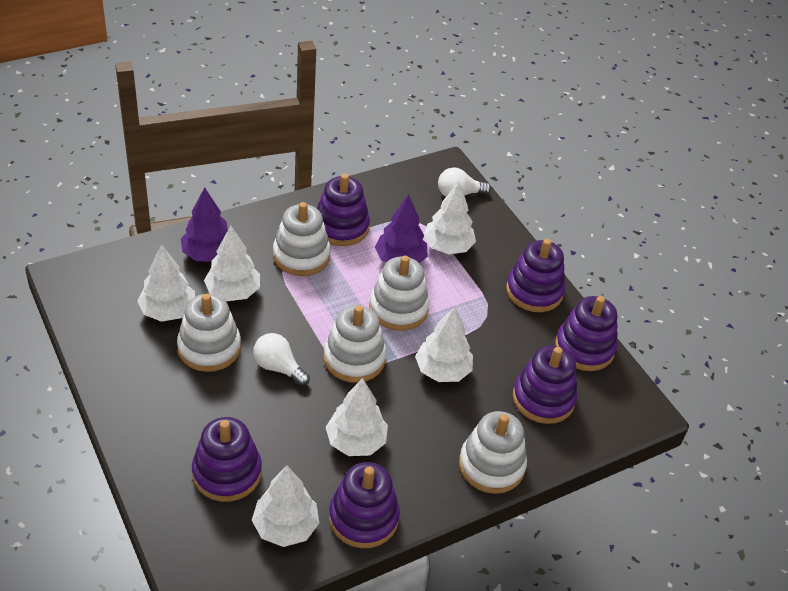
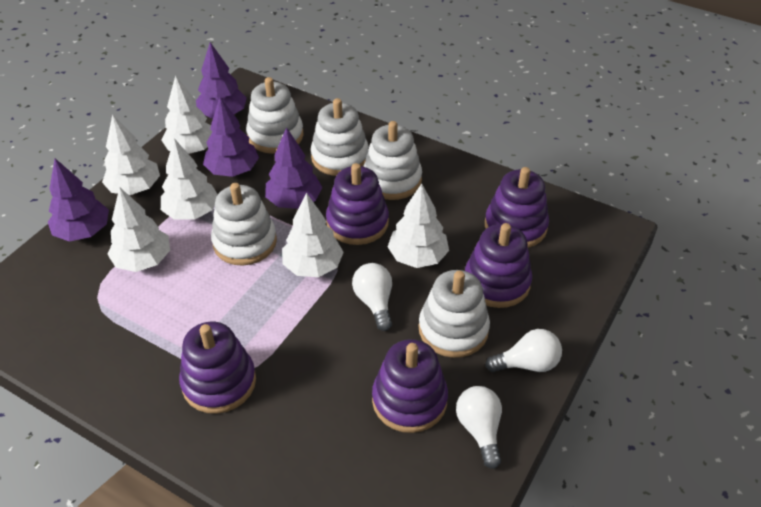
purple stacking toy: [192,417,262,502] [317,174,370,246] [329,462,400,548] [506,239,565,312] [513,346,578,424] [555,296,618,371] = 6 -> [179,322,256,414] [326,163,389,245] [372,339,448,433] [465,223,532,308] [485,167,549,248] = 5
purple tree: [181,187,228,262] [375,194,428,263] = 2 -> [48,158,109,242] [196,42,247,118] [203,97,259,177] [265,127,323,209] = 4
white light bulb: [253,333,310,386] [438,167,491,197] = 2 -> [352,263,392,331] [456,386,502,469] [485,329,562,372] = 3

